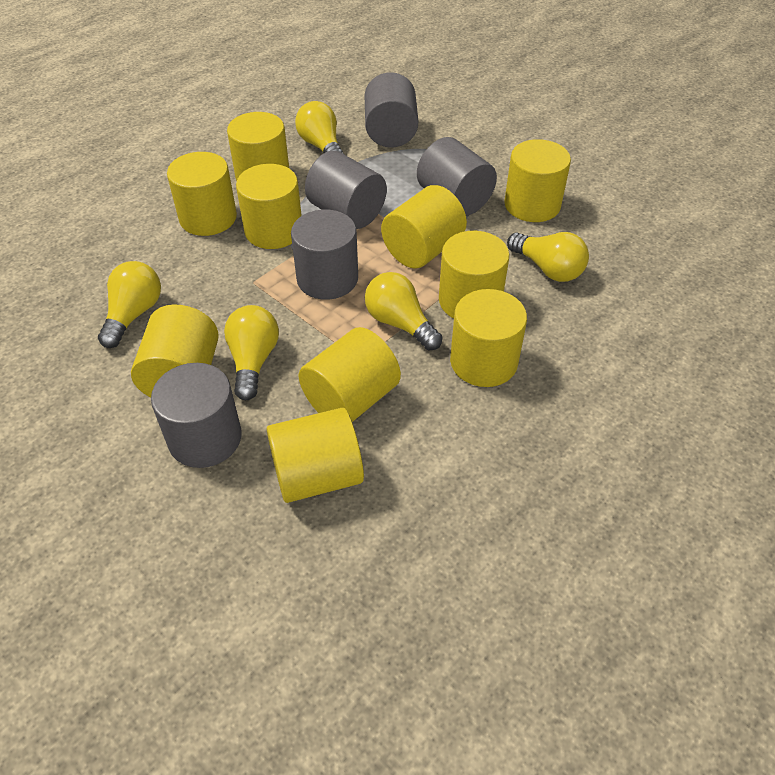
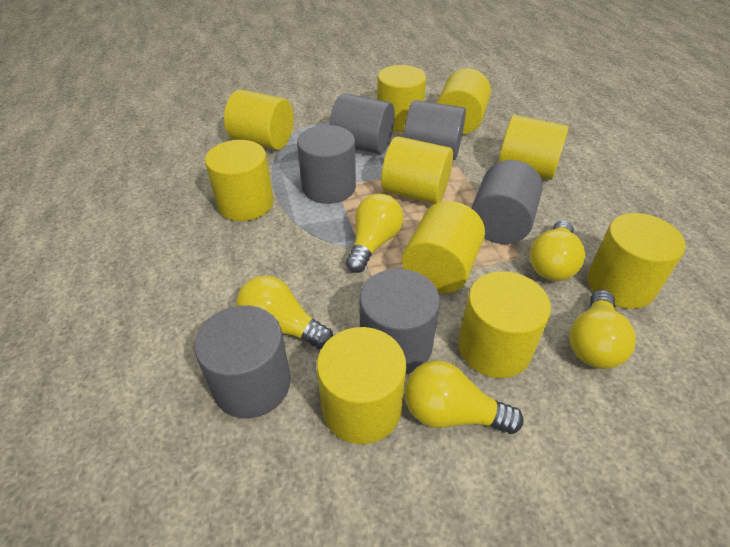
grey cylinder: [151,363,242,468] [291,210,358,300] [305,151,387,229] [365,72,418,147] [417,137,497,216] = 5 -> [194,305,291,418] [297,125,356,204] [329,93,395,154] [359,269,440,374] [403,100,466,160] [471,160,543,244] = 6

